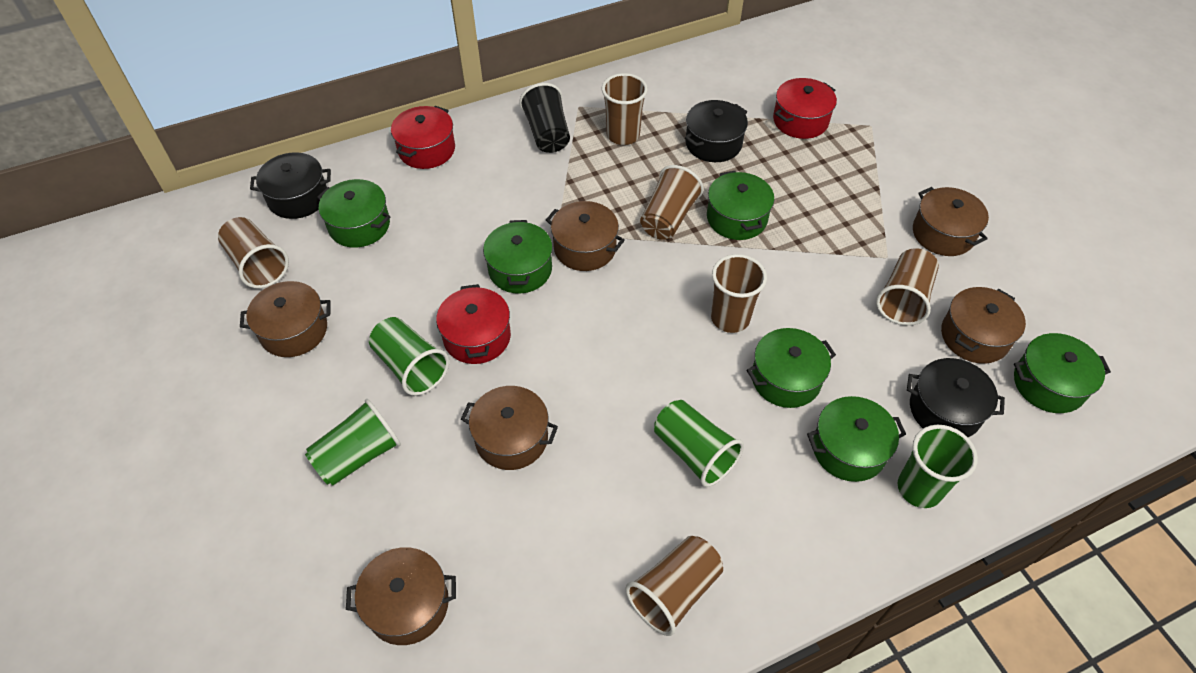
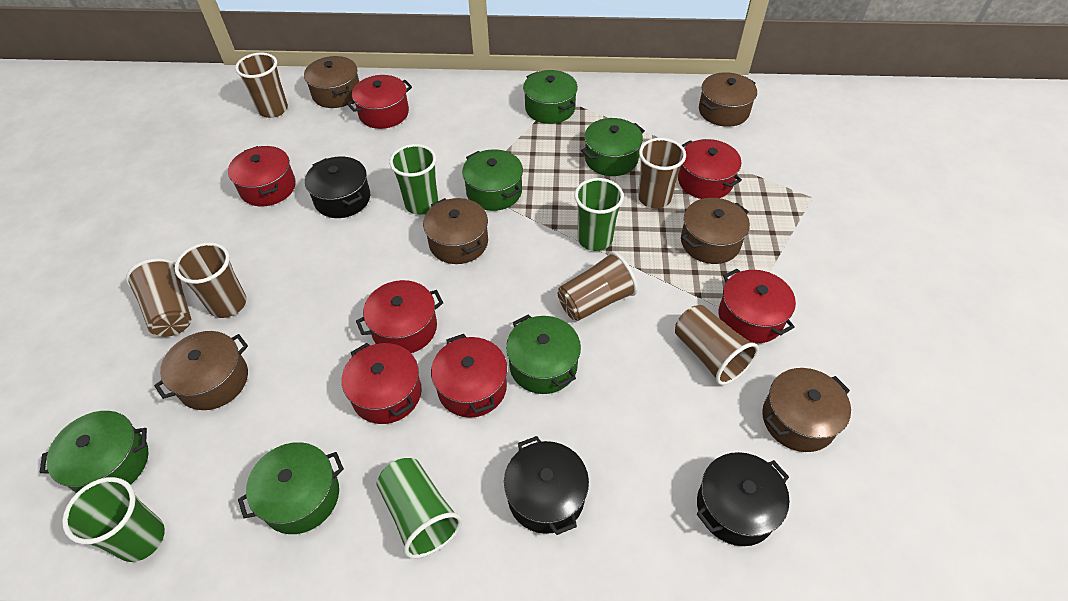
black cup: [519,83,570,153] = 1 -> none = 0
red pot: [391,106,455,169] [436,284,511,364] [773,78,837,139] = 3 -> [228,146,296,206] [342,343,422,424] [347,75,412,129] [356,280,443,353] [431,334,507,418] [678,139,742,199] [719,269,796,343] = 7

